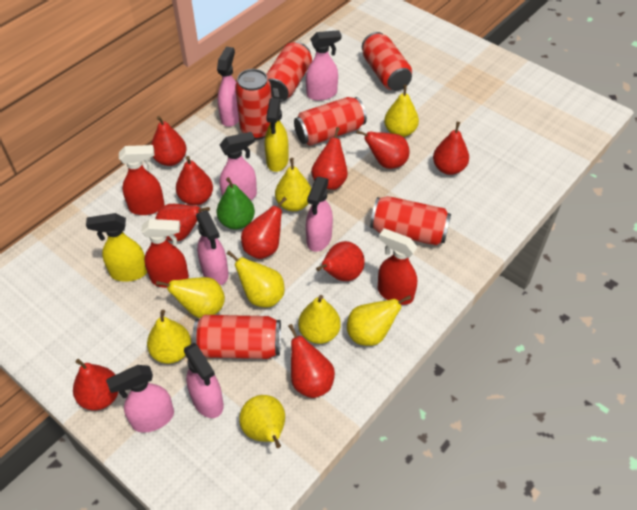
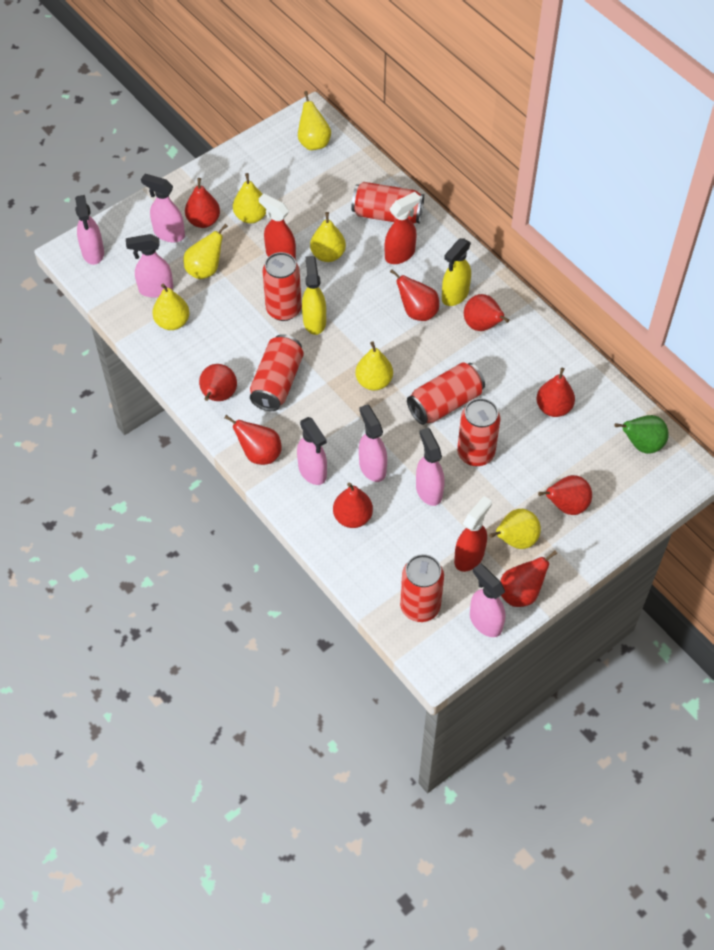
red pear: [73,359,118,410] [151,116,187,166] [155,204,210,241] [176,156,213,206] [241,197,287,259] [288,324,335,398] [311,127,348,190] [316,241,365,281] [356,130,409,169] [433,122,469,175] = 10 -> [185,178,220,228] [199,364,237,401] [224,415,282,465] [333,483,373,528] [390,269,439,321] [464,294,509,331] [500,551,557,607] [536,368,575,417] [538,475,592,515] = 9
yellow pear: [147,310,191,364] [156,277,225,318] [227,251,285,308] [239,395,285,448] [275,158,311,211] [298,295,341,344] [347,295,411,346] [384,85,419,137] = 8 -> [152,284,190,330] [184,224,228,279] [233,173,266,223] [298,91,331,150] [310,212,346,262] [355,341,393,390] [489,509,541,549] = 7

